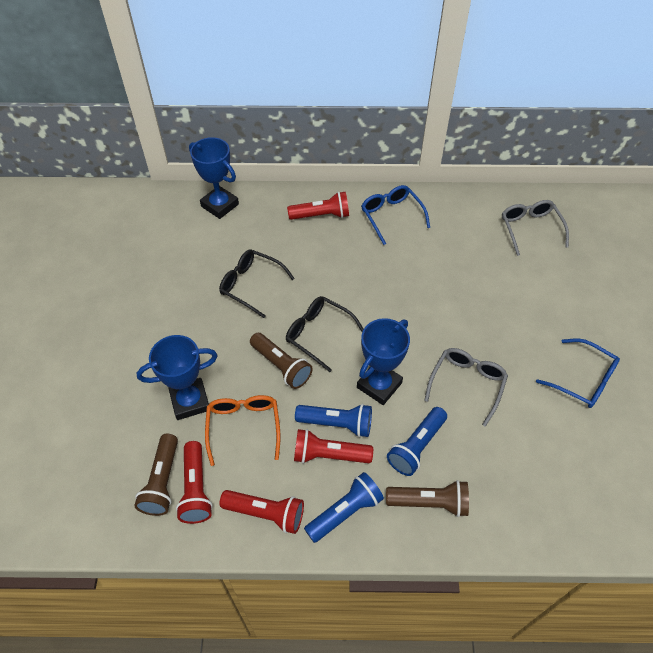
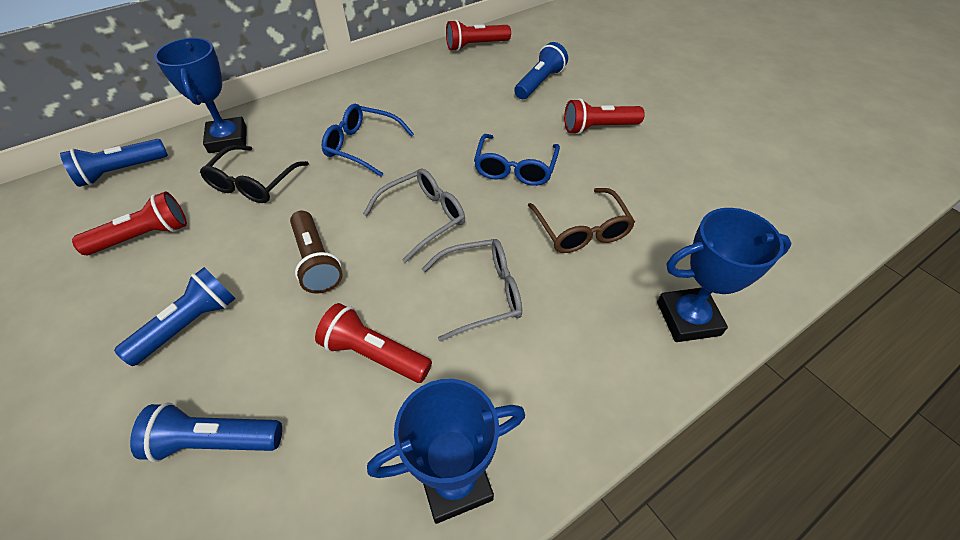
black glasses: [219,249,295,318] [286,296,363,372] = 2 -> [200,145,309,203] = 1
blue flashlight: [295,404,372,437] [304,472,384,543] [387,407,447,476] = 3 -> [60,139,168,187] [114,267,236,366] [130,402,282,462] [514,42,568,99] = 4
brown flashlight: [134,434,178,516] [250,333,313,389] [386,480,469,517] = 3 -> [290,211,343,294] = 1
brown glasses: none = 0 -> [528,188,635,253] = 1
orange glasses: [205,395,280,466] = 1 -> none = 0

